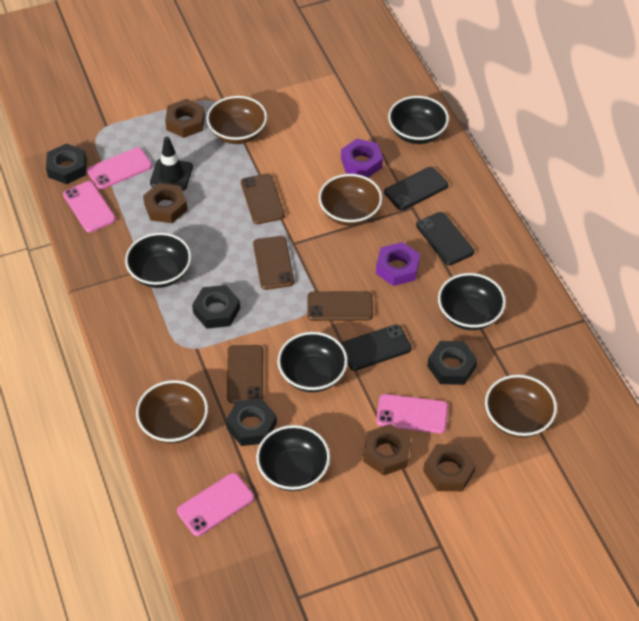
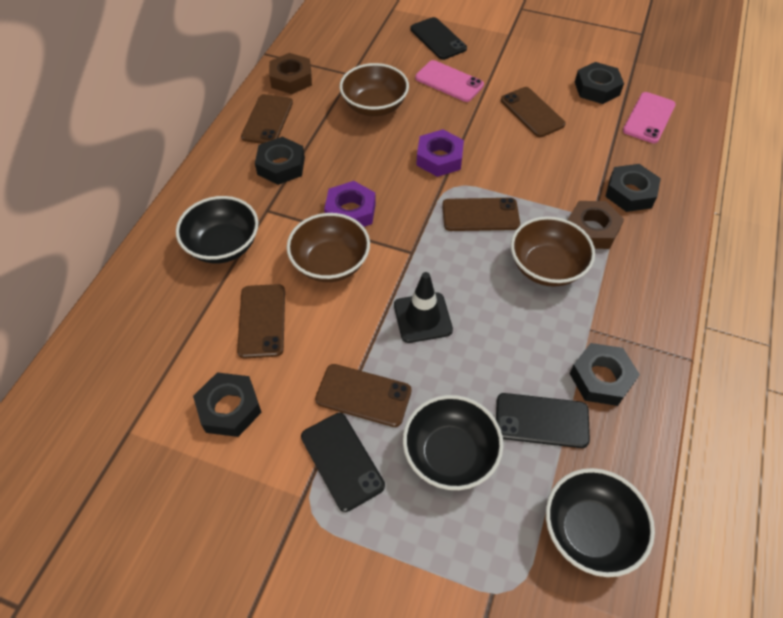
black bowl: [125,233,191,288] [256,425,330,491] [278,332,348,392] [388,96,449,144] [438,273,506,330] = 5 -> [176,196,259,264] [403,395,503,490] [546,468,655,577] = 3
black nut: [46,143,87,184] [192,285,240,329] [226,398,277,446] [427,341,477,385] = 4 -> [193,372,262,437] [255,136,305,185] [569,343,640,406] [575,62,624,104] [605,164,661,212] = 5
brown bowl: [136,380,208,444] [207,96,267,144] [319,174,382,226] [485,375,557,438] = 4 -> [287,213,370,282] [340,63,409,116] [511,216,595,287] = 3
brown nut: [143,183,188,223] [165,99,205,138] [363,424,411,476] [423,444,476,491] = 4 -> [269,53,312,94] [568,201,624,249] = 2
brown phone: [227,345,263,403] [241,173,285,224] [253,236,294,290] [307,291,373,321] = 4 -> [237,284,285,359] [241,94,293,144] [315,364,412,427] [442,198,520,231] [501,87,566,137] = 5
pink phone: [63,181,116,232] [87,147,152,189] [177,473,254,536] [376,394,448,433] = 4 -> [415,60,484,102] [623,92,676,143] = 2

